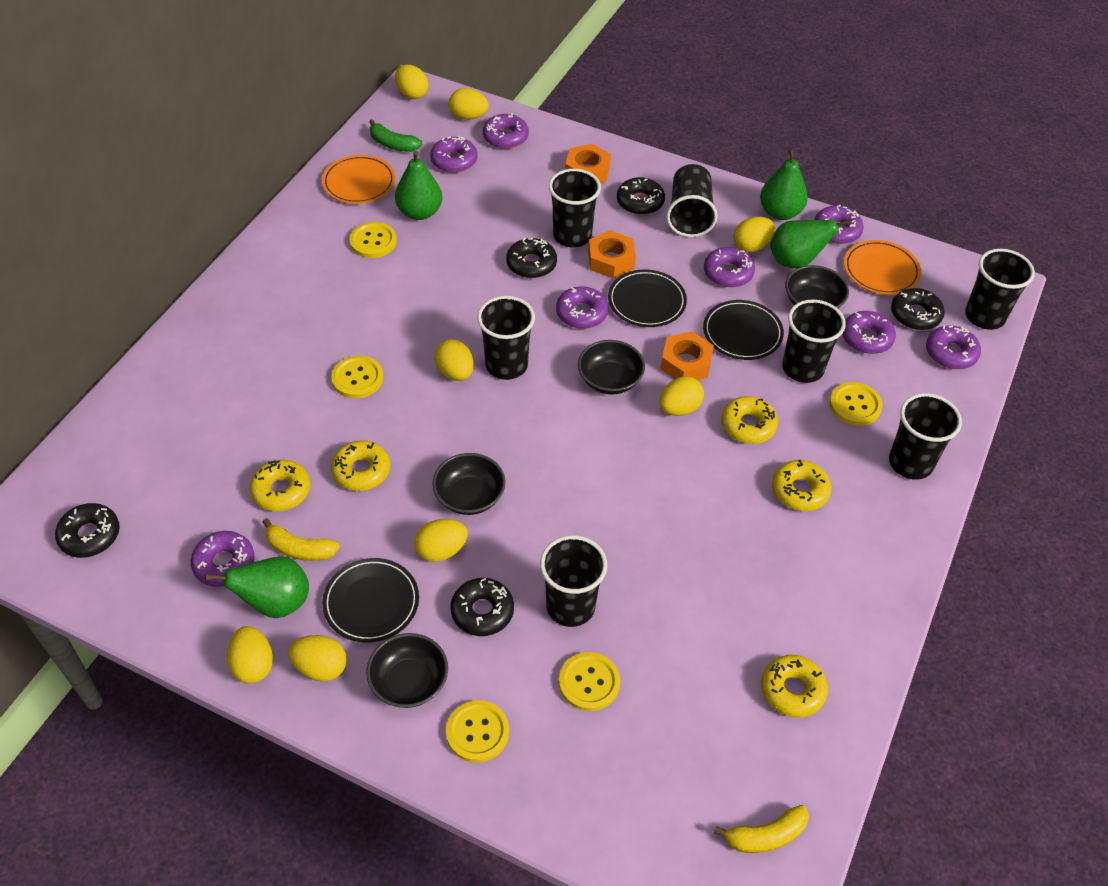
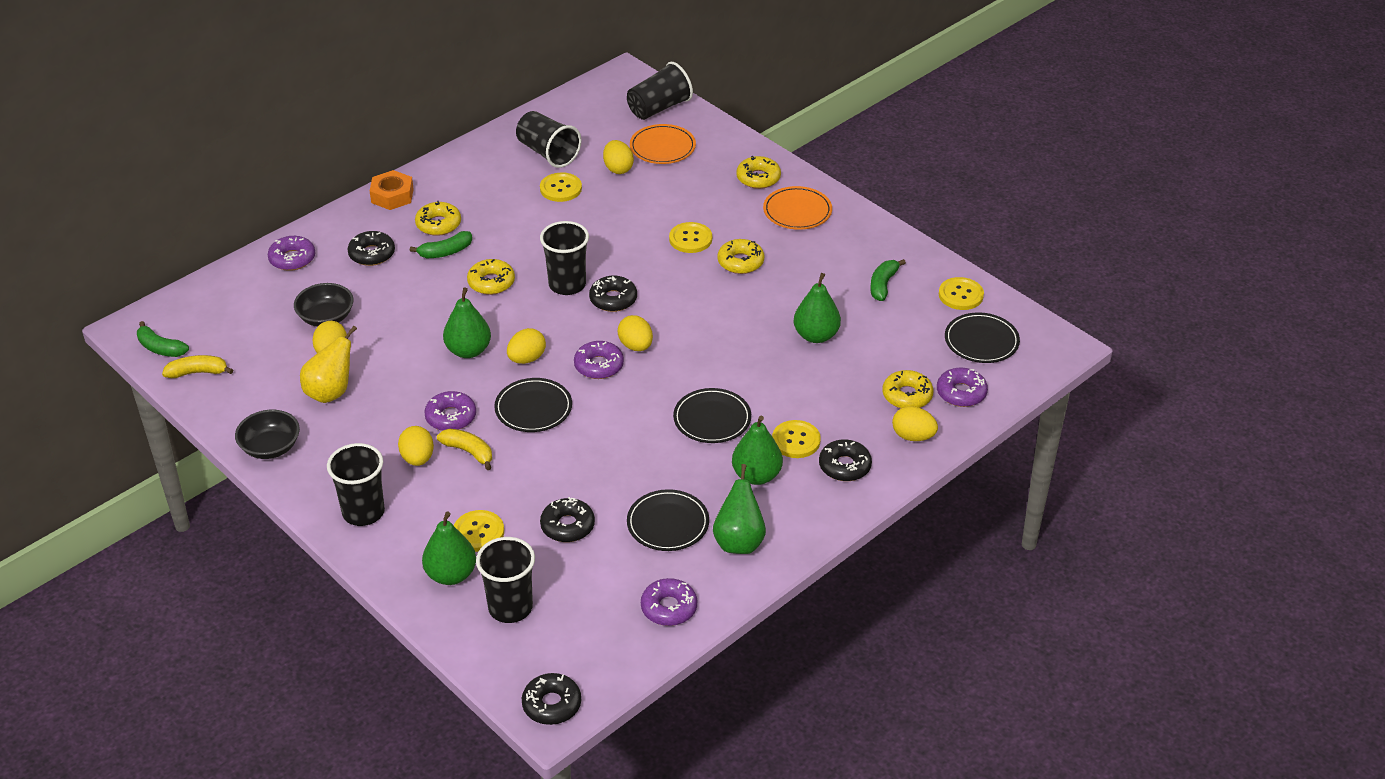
black bowl: [366,633,448,708] [432,453,505,515] [578,340,645,395] [785,265,849,308] = 4 -> [235,410,300,459] [294,283,353,327] = 2
black cup: [477,296,535,380] [540,535,607,627] [549,169,601,247] [666,164,718,237] [782,299,846,383] [889,393,962,480] [965,249,1035,330] = 7 -> [327,443,385,526] [476,537,535,623] [516,111,581,168] [540,221,589,295] [627,62,693,120] = 5
black plate: [322,558,419,643] [608,269,687,327] [703,300,784,360] = 3 -> [494,378,572,432] [627,489,709,551] [673,388,751,443] [945,312,1020,363] = 4
green banana: [369,119,422,152] = 1 -> [137,321,189,357] [410,231,472,258] [870,259,906,301] = 3
green pear: [206,556,309,618] [395,151,442,220] [760,148,808,220] [770,219,852,269] = 4 -> [422,511,476,585] [443,288,491,358] [713,464,766,554] [732,416,783,485] [794,273,841,343] = 5
orange nut: [565,144,611,183] [588,230,636,279] [661,331,714,380] = 3 -> [370,170,414,210] = 1
purple donut: [191,531,255,587] [430,136,477,173] [483,113,529,149] [556,286,609,329] [704,247,755,287] [814,205,864,244] [842,311,896,354] [926,325,981,369] = 8 -> [268,236,315,271] [424,391,476,431] [574,341,624,379] [641,578,697,626] [937,368,988,407] = 5
yellow egg: [227,626,273,683] [288,635,347,681] [395,65,428,99] [414,519,468,562] [434,339,474,381] [448,88,489,120] [659,376,704,416] [733,217,775,252] = 8 -> [313,321,347,353] [398,426,434,466] [507,328,546,364] [603,140,634,174] [618,315,653,351] [892,406,938,441] = 6
yellow pear: none = 0 -> [300,326,357,403] = 1

